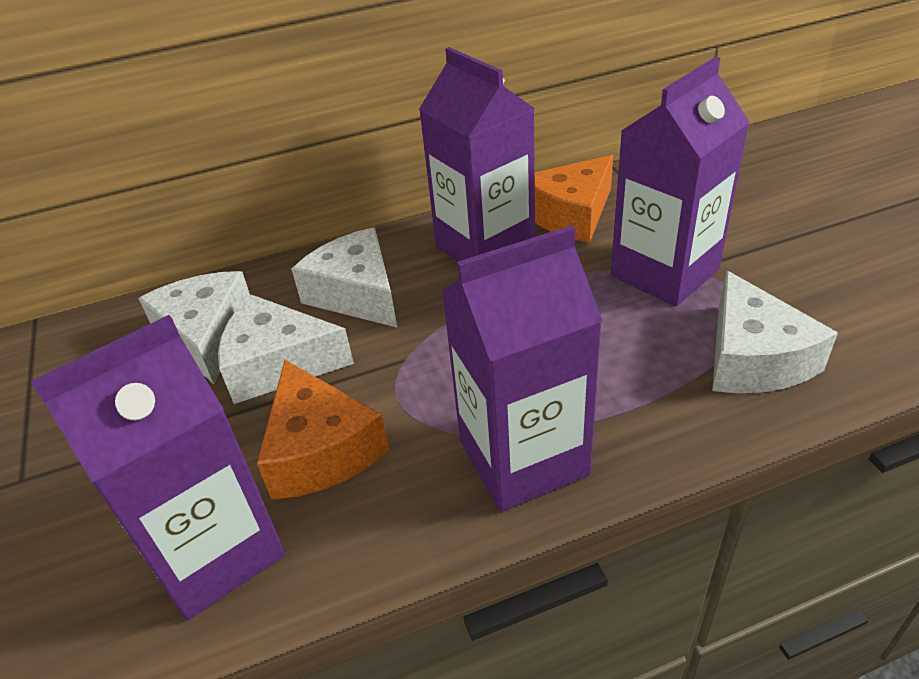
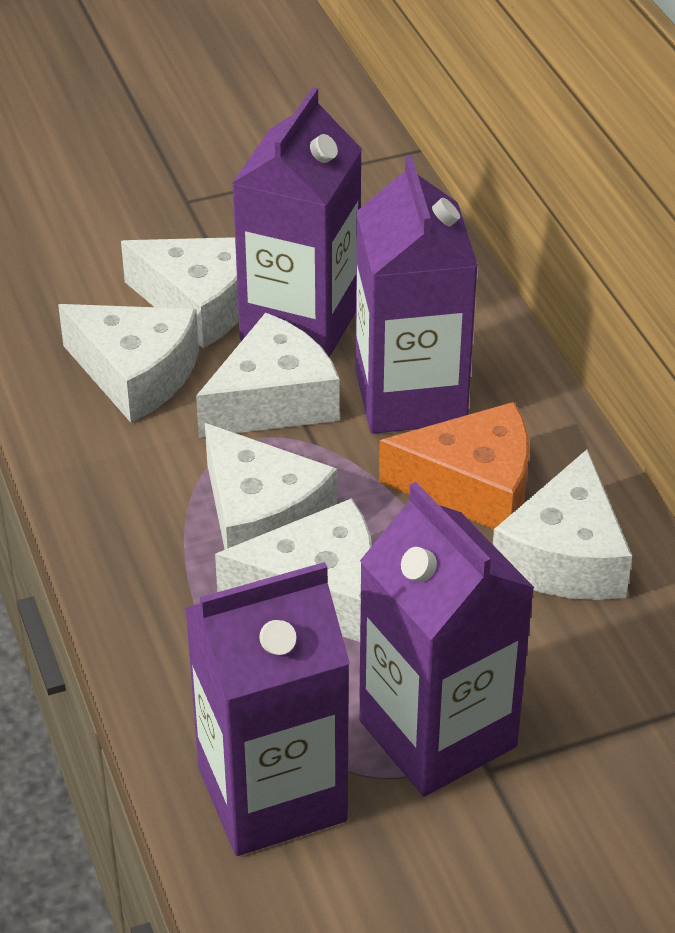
orange cheese: [257,360,389,499] [535,155,613,243] = 2 -> [379,402,529,529] = 1
white cheese: [138,271,250,384] [218,295,354,404] [291,227,397,327] [712,270,838,393] = 4 -> [58,304,199,423] [121,237,239,348] [196,313,340,438] [205,423,337,549] [215,498,372,642] [493,449,632,600] = 6

